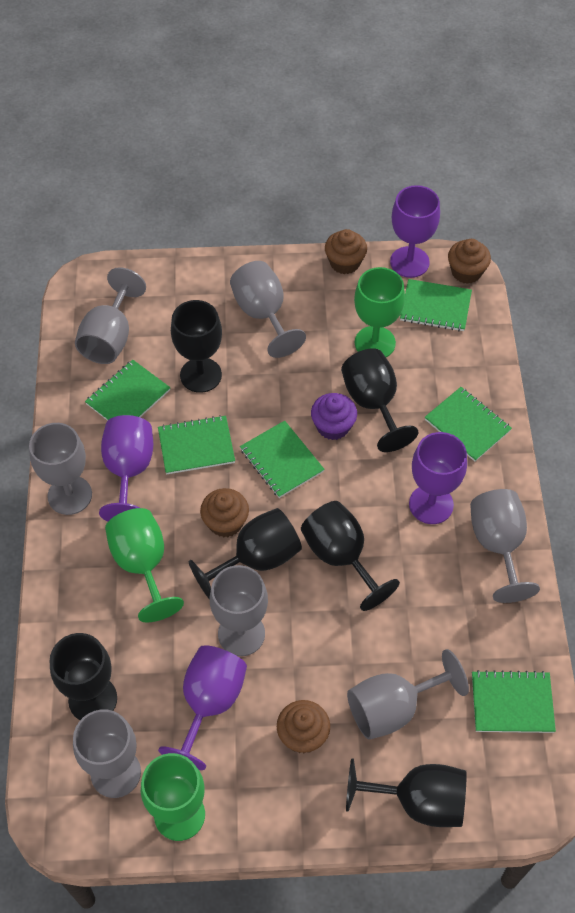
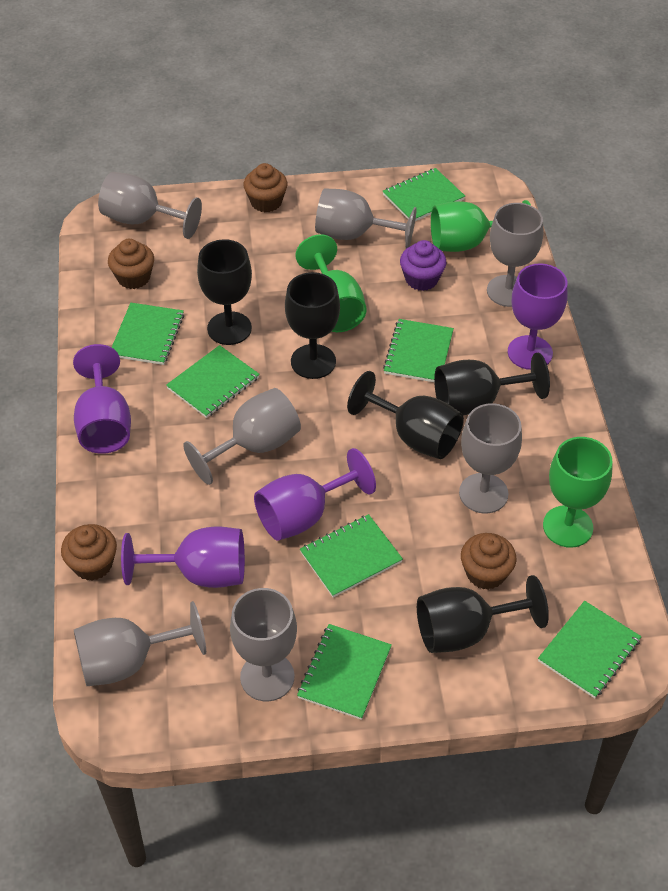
black goblet: [49,633,117,720] [171,300,222,393] [189,508,302,599] [301,501,400,611] [341,348,419,452] [346,758,467,827] = 6 -> [197,239,252,345] [285,272,340,379] [347,371,464,459] [417,575,549,653] [434,352,550,415] = 5
green notebook: [85,359,171,421] [158,415,235,474] [240,421,325,498] [400,279,472,331] [425,387,512,462] [472,670,556,733] = 6 -> [112,303,184,365] [166,345,260,418] [297,624,392,720] [300,514,403,598] [382,168,465,221] [383,319,454,382] [538,601,642,698] = 7

